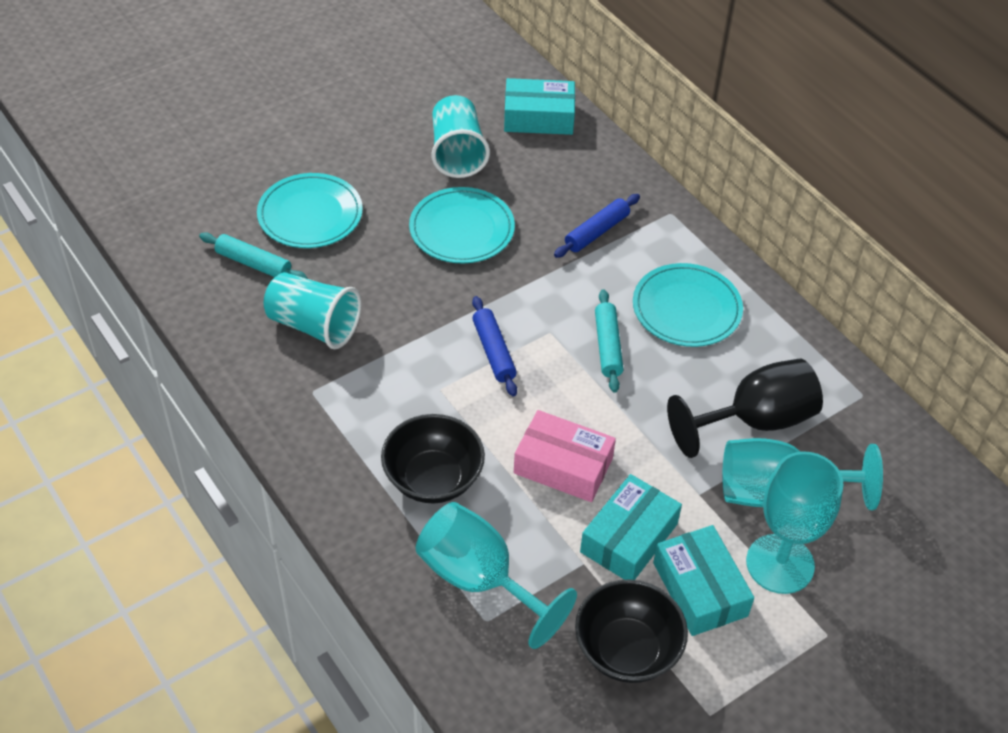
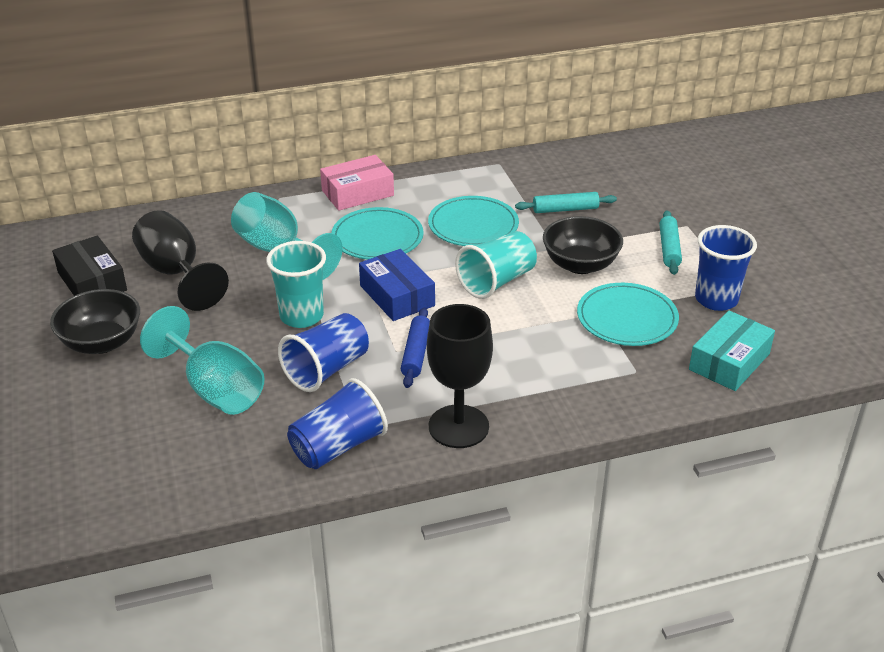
black box: none = 0 -> [52,236,127,296] = 1
black goblet: [667,358,823,458] = 1 -> [132,210,229,311] [427,304,493,448] = 2
blue box: none = 0 -> [359,249,435,321] = 1
blue cup: none = 0 -> [278,313,369,392] [287,378,388,469] [695,225,757,311] = 3
blue rolling pin: [472,296,517,396] [554,194,640,258] = 2 -> [401,307,430,388] = 1
turquoise box: [504,78,575,135] [580,474,682,580] [653,525,754,636] = 3 -> [689,311,775,391] = 1
turquoise goblet: [416,502,577,649] [722,438,883,510] [746,451,843,594] = 3 -> [140,306,265,415] [231,192,343,280] = 2

